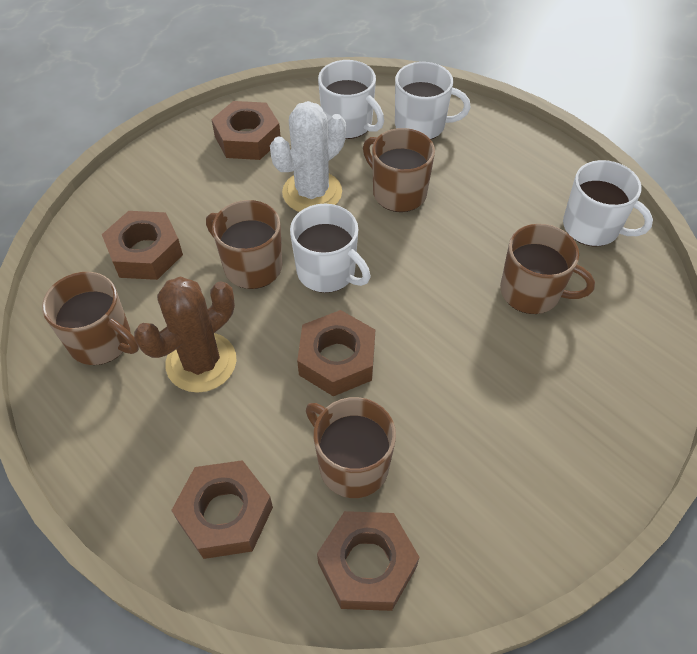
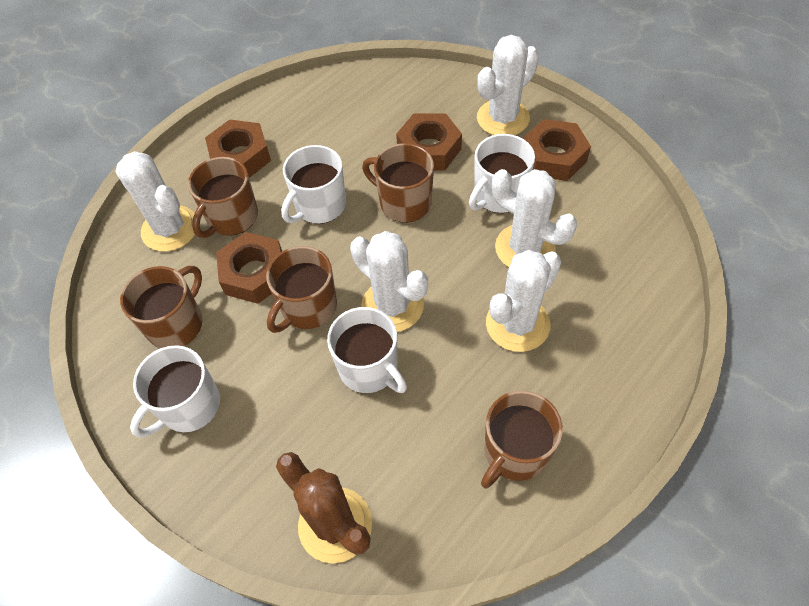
brown nut: [102,211,183,280] [171,460,273,559] [211,101,281,160] [297,310,375,396] [317,511,419,611] = 5 -> [205,120,271,178] [216,232,282,304] [396,113,462,170] [523,119,591,181] = 4
white cactus: [270,101,346,212] = 1 -> [115,151,195,252] [350,231,428,332] [477,35,539,135] [486,250,561,352] [492,169,577,267] = 5

